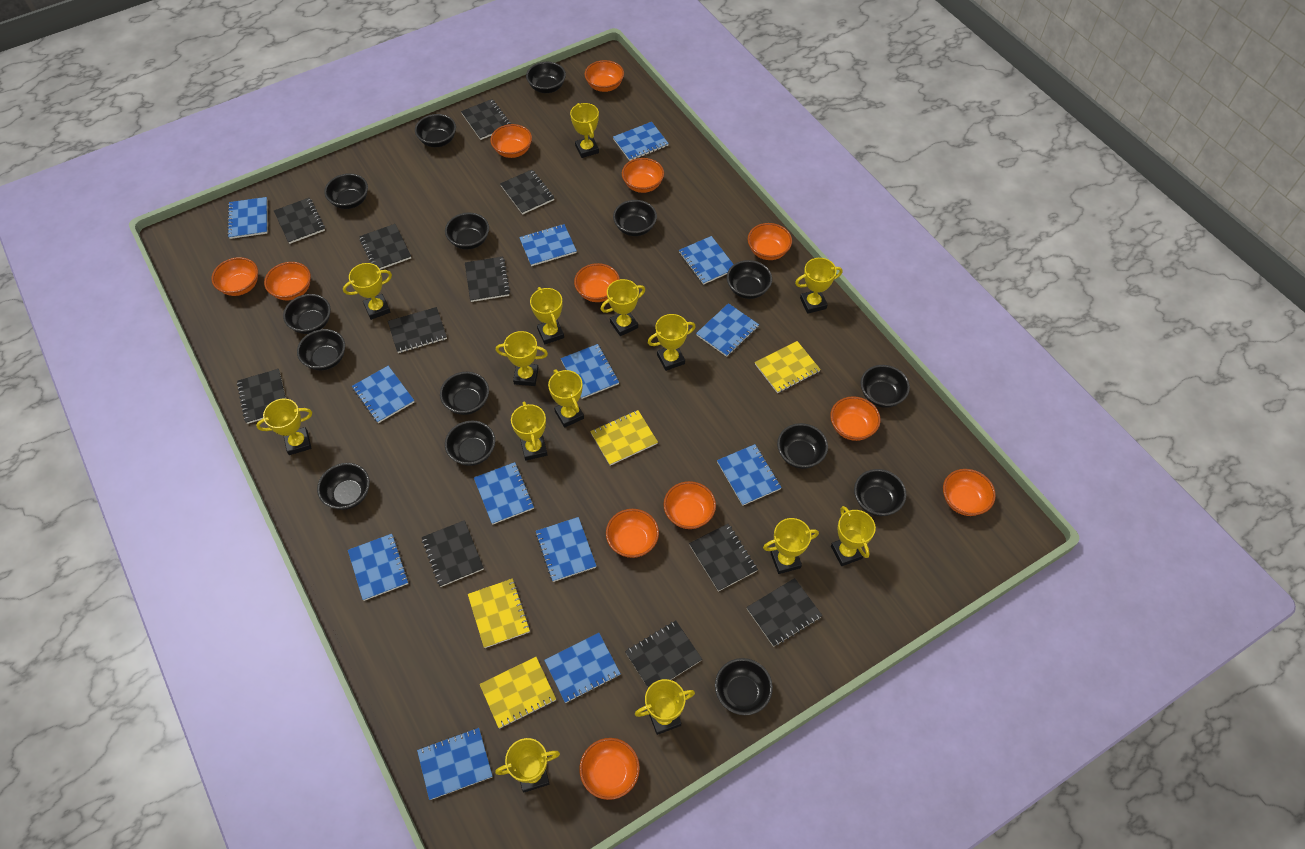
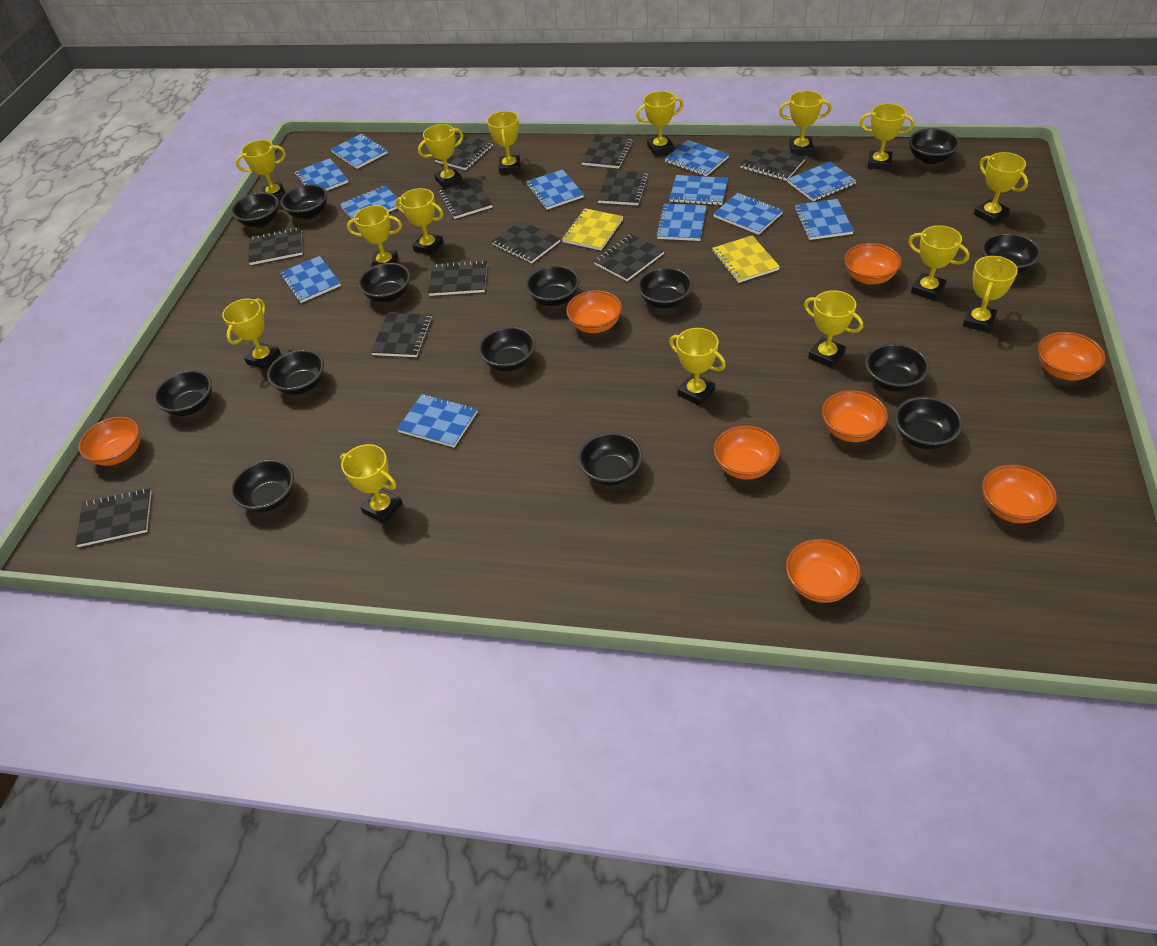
black bowl: [283,294,331,334] [297,329,345,370] [317,463,370,510] [324,173,368,209] [415,114,456,147] [440,372,489,415] [445,213,489,250] [445,421,495,466] [526,62,566,93] [613,200,657,236] [715,658,773,715] [727,260,772,299] [777,423,828,469] [854,469,907,516] [861,365,910,408] = 15 -> [154,370,212,416] [230,459,294,513] [231,192,279,228] [267,350,324,395] [281,184,328,219] [358,263,410,303] [478,327,535,372] [526,265,580,306] [578,432,643,486] [637,267,693,309] [865,343,929,392] [894,397,963,450] [909,128,960,164] [981,233,1041,274] = 14
blue notebook: [227,197,268,239] [348,534,409,601] [352,366,414,423] [417,728,493,800] [474,462,534,525] [519,224,577,266] [536,517,596,582] [544,633,621,703] [561,344,619,399] [613,122,669,161] [679,236,734,285] [696,303,759,357] [717,444,782,506] = 13 -> [280,256,341,303] [295,158,348,191] [331,134,388,169] [340,185,401,224] [397,394,478,447] [526,169,584,210] [656,203,707,241] [664,140,729,176] [669,175,728,205] [713,193,783,235] [787,162,857,201] [794,199,854,240] = 12
orange bowl: [212,257,258,296] [264,262,311,300] [490,124,532,158] [574,263,620,302] [579,738,640,800] [584,60,624,92] [606,509,659,558] [622,158,664,193] [663,481,716,529] [748,223,792,260] [830,396,880,441] [943,469,996,516] = 12 -> [79,417,140,466] [566,290,622,333] [714,425,780,480] [786,539,861,603] [822,390,888,442] [844,243,902,285] [982,464,1057,523] [1038,332,1106,381] = 8
yellow notebook: [468,579,530,648] [480,657,556,729] [590,410,658,466] [755,341,821,393] = 4 -> [562,208,623,250] [712,235,780,283] = 2
yellow trophy: [256,399,312,455] [343,263,392,320] [495,738,560,793] [496,331,548,386] [511,401,547,461] [530,287,564,345] [548,369,584,428] [570,103,599,158] [600,279,645,336] [635,679,695,735] [648,314,696,371] [763,518,819,574] [795,258,842,314] [831,506,876,566] = 14 -> [222,298,281,370] [236,140,286,200] [340,444,403,524] [347,205,402,267] [396,188,444,256] [418,124,463,188] [487,111,520,174] [636,91,683,156] [669,328,726,406] [779,90,831,155] [804,290,863,368] [859,103,915,170] [908,225,970,301] [963,256,1018,333] [974,152,1028,225] = 15

